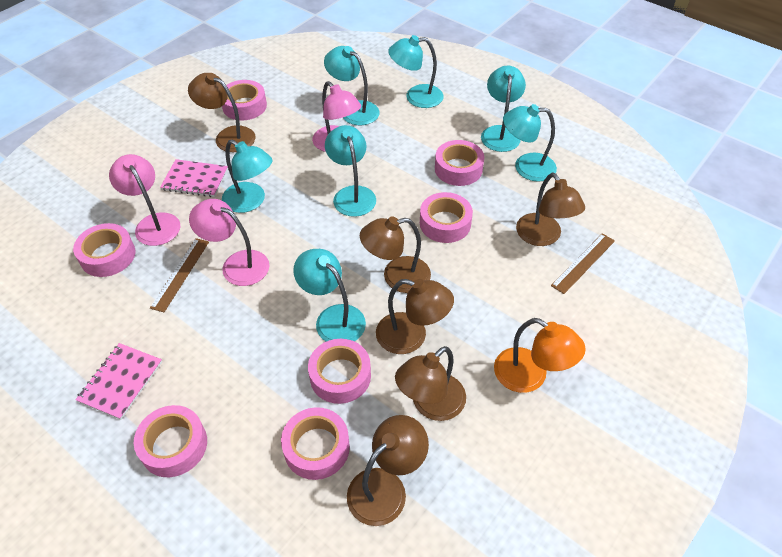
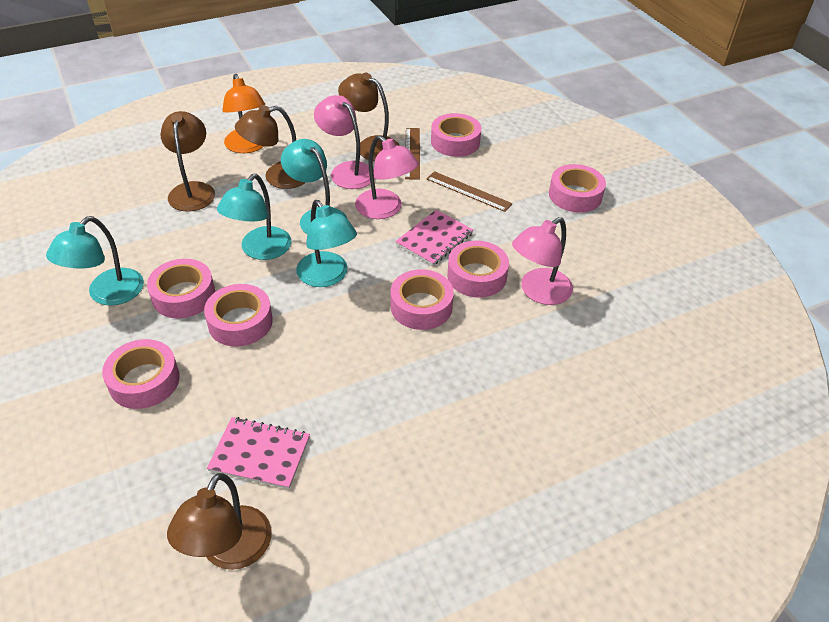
brown lamp: [188,73,255,152] [347,415,429,526] [360,216,431,293] [376,279,454,354] [395,346,466,421] [516,173,585,246] = 6 -> [160,111,215,211] [167,473,271,570] [235,105,306,189] [338,72,400,161] = 4
turquoise lamp: [222,140,273,213] [293,249,366,342] [324,46,380,125] [325,125,376,217] [388,35,444,108] [481,66,526,152] [503,104,557,182] = 7 -> [46,216,144,306] [217,174,292,260] [281,139,347,234] [296,200,357,287] = 4

